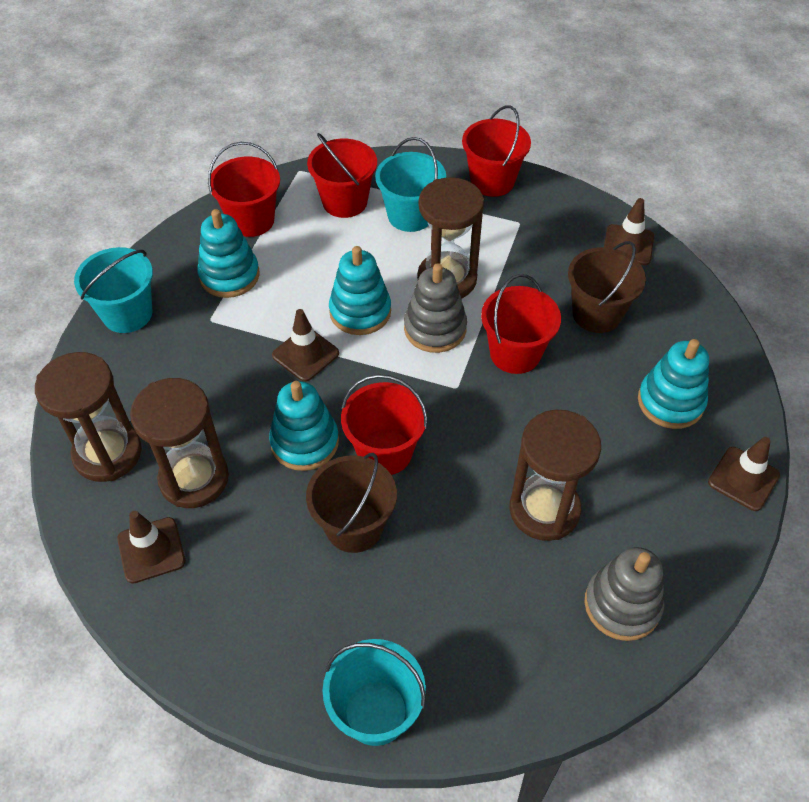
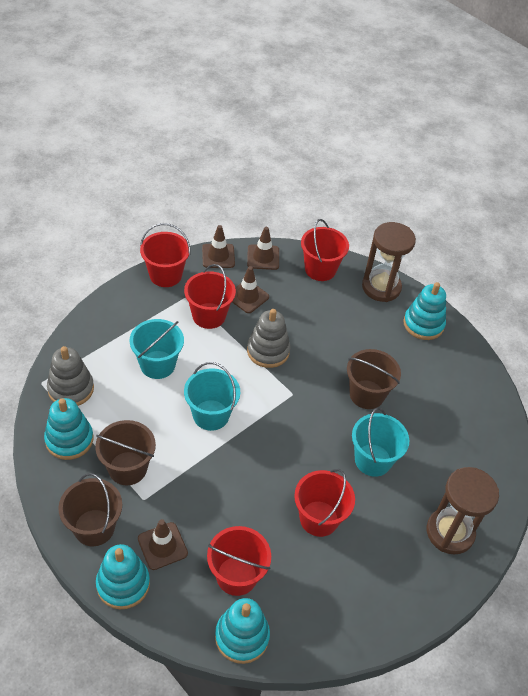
brown bucket: [306,453,397,553] [568,241,646,333] = 2 -> [59,473,122,546] [95,420,156,485] [347,349,401,409] = 3
brown hourglass: [35,352,142,482] [130,378,229,508] [417,177,484,299] [510,410,601,541] = 4 -> [362,222,416,302] [427,467,499,554] = 2

